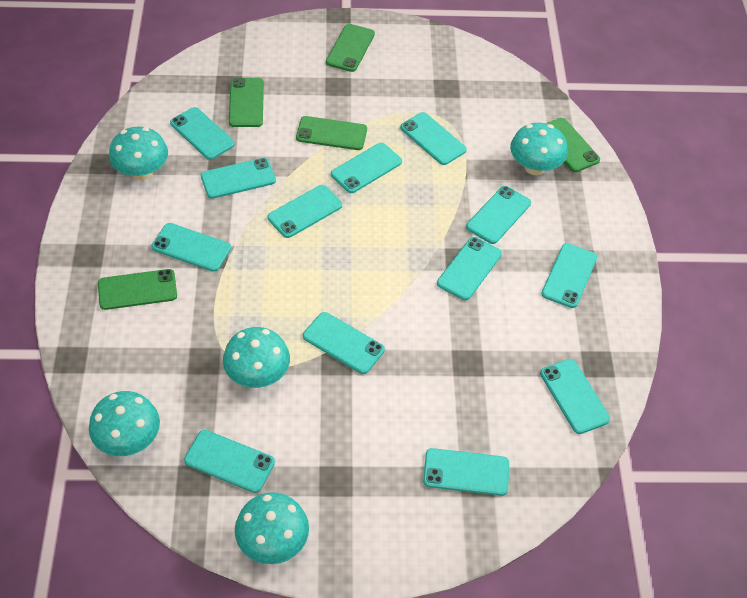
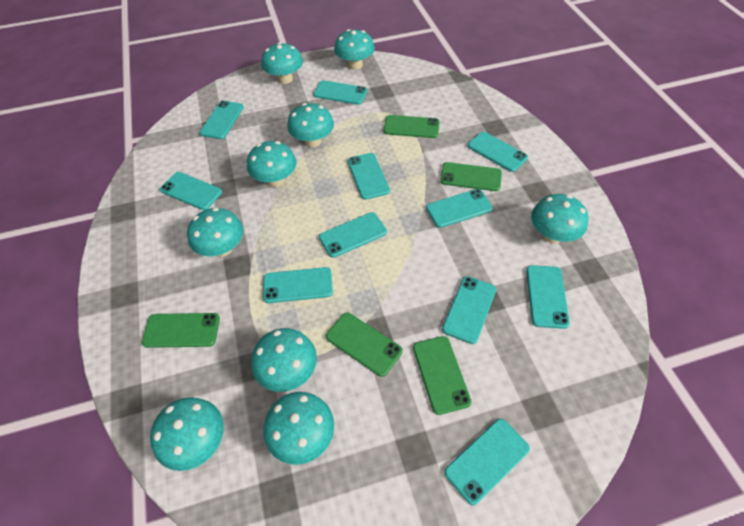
turquoise mushroom: [89,391,160,456] [109,127,168,180] [223,327,290,388] [235,492,309,564] [510,123,568,175] = 5 -> [150,397,224,471] [187,208,243,257] [247,141,297,187] [251,328,317,392] [261,42,303,84] [264,392,334,465] [287,103,334,147] [334,29,375,70] [531,194,588,243] = 9
turquoise phone: [151,223,231,272] [170,107,235,160] [184,430,275,493] [201,158,276,199] [267,185,342,238] [303,312,385,374] [331,143,402,193] [400,112,467,165] [423,448,509,496] [437,237,502,300] [466,186,531,244] [540,359,610,434] [541,243,597,308] = 13 -> [160,172,222,210] [200,101,244,139] [263,267,333,303] [313,80,367,105] [319,212,387,258] [347,153,390,200] [426,189,493,228] [442,276,496,344] [444,419,530,505] [468,132,528,172] [526,265,570,329] = 11

